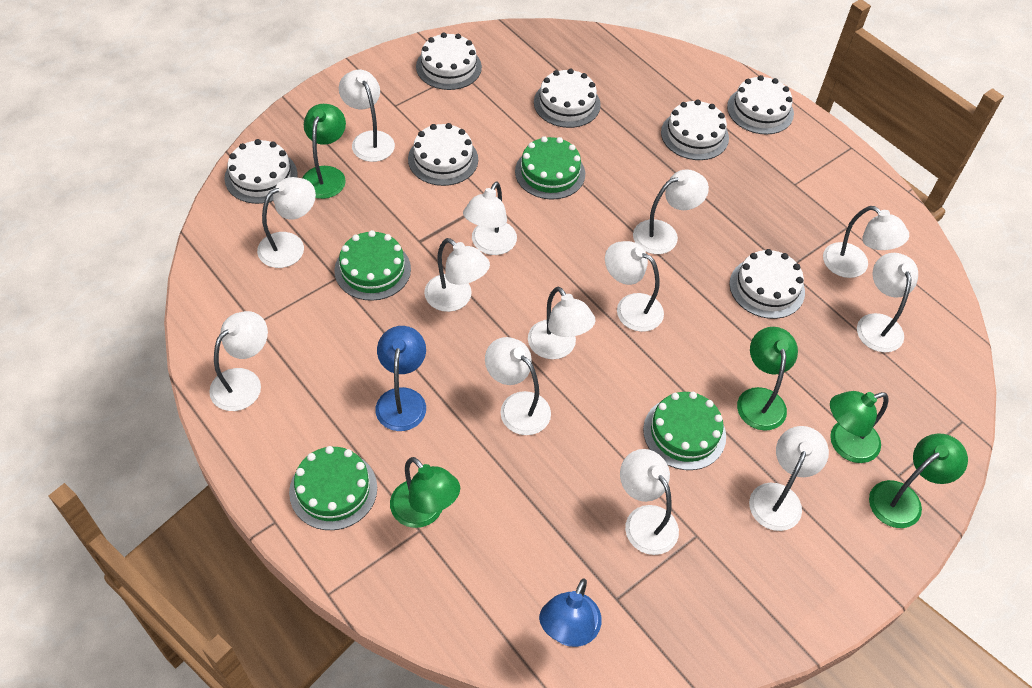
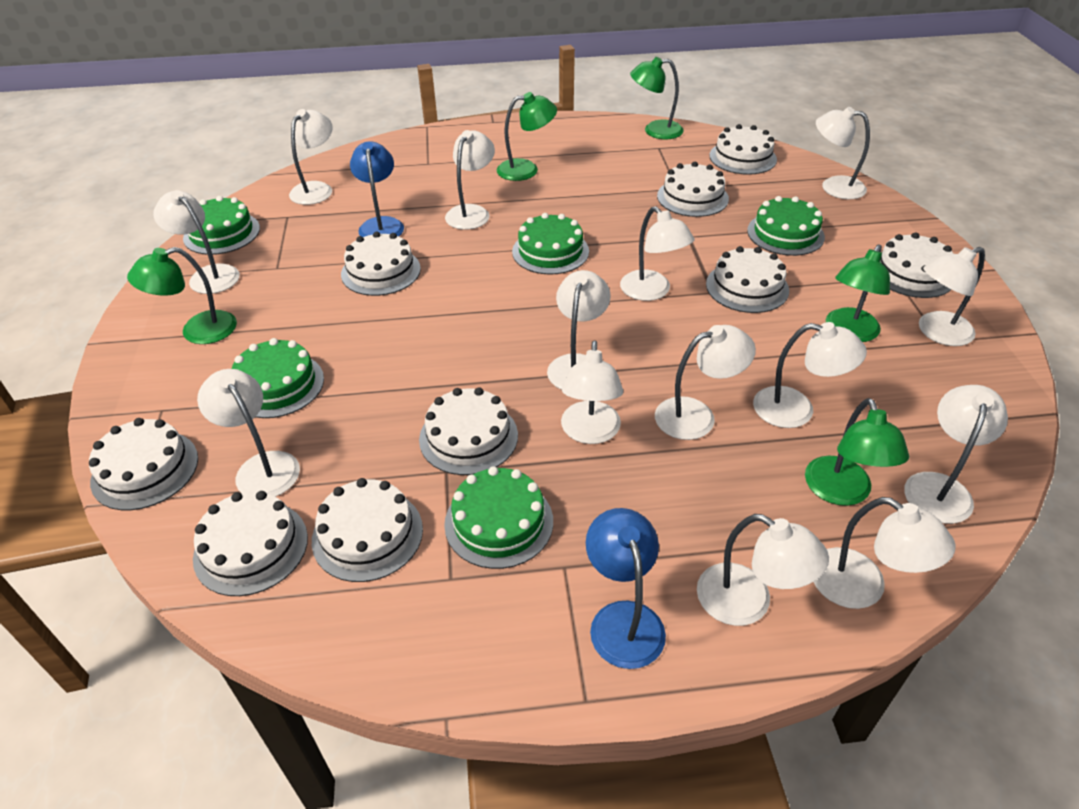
green cake: [289,446,377,530] [334,230,411,301] [515,136,585,200] [643,392,726,470] = 4 -> [183,196,260,255] [232,338,324,418] [444,466,553,569] [512,213,589,275] [747,196,825,256] = 5
white cake: [224,139,298,204] [408,123,478,186] [416,32,482,90] [534,68,601,128] [661,100,729,160] [727,75,794,135] [729,249,805,319] = 7 -> [89,418,198,510] [193,491,308,596] [312,478,423,582] [341,232,421,296] [419,387,518,475] [657,162,729,217] [706,246,789,313] [709,124,777,175] [880,232,953,298] = 9
white lamp: [209,311,268,411] [257,177,316,268] [339,70,395,162] [424,238,490,312] [463,182,517,255] [485,337,551,435] [528,287,595,359] [605,241,664,332] [620,449,679,555] [633,169,709,254] [749,426,829,531] [823,206,909,278] [857,253,918,352] = 13 -> [153,190,240,294] [197,369,300,497] [289,109,333,205] [445,130,495,230] [547,270,611,390] [561,340,623,444] [620,206,695,301] [655,325,756,440] [697,514,829,626] [753,322,867,428] [814,497,956,609] [816,107,870,199] [904,385,1008,524] [919,247,985,346] = 14

